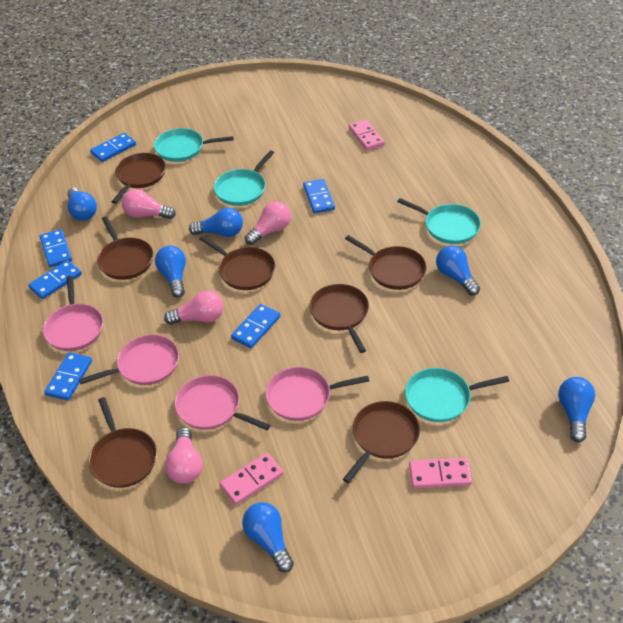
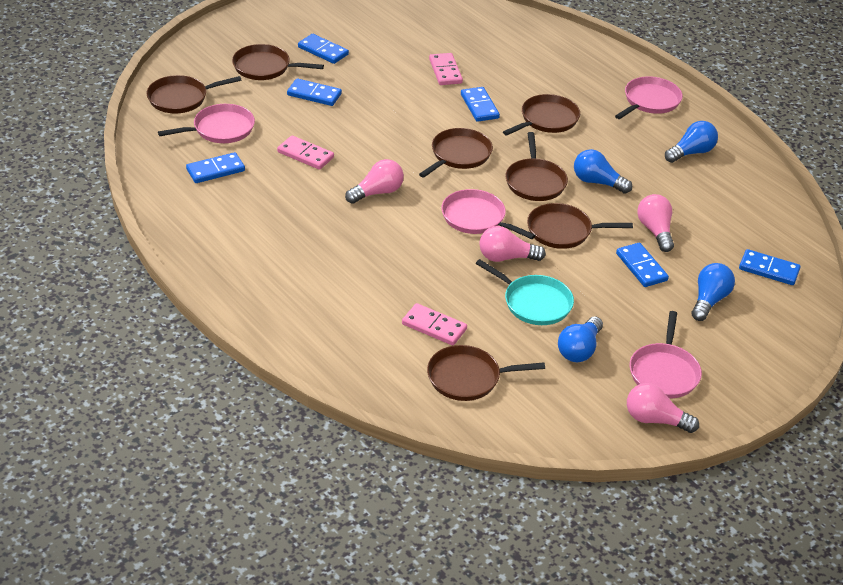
blue light bulb: [67,187,97,221] [155,245,186,298] [189,208,243,237] [242,502,294,573] [436,246,480,296] [558,377,595,442] = 6 -> [558,316,603,362] [574,149,632,194] [665,121,718,163] [692,263,735,321] = 4
turquoise pan: [154,128,234,162] [214,151,274,206] [397,198,481,244] [405,368,509,422] = 4 -> [476,259,574,325] = 1

